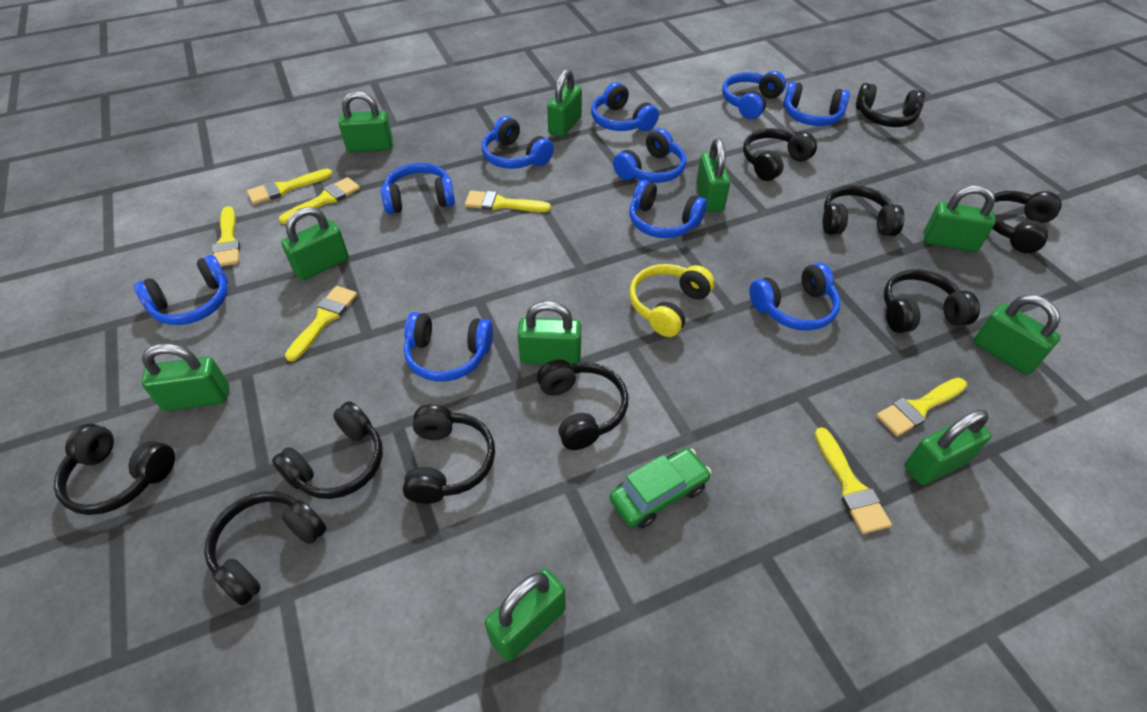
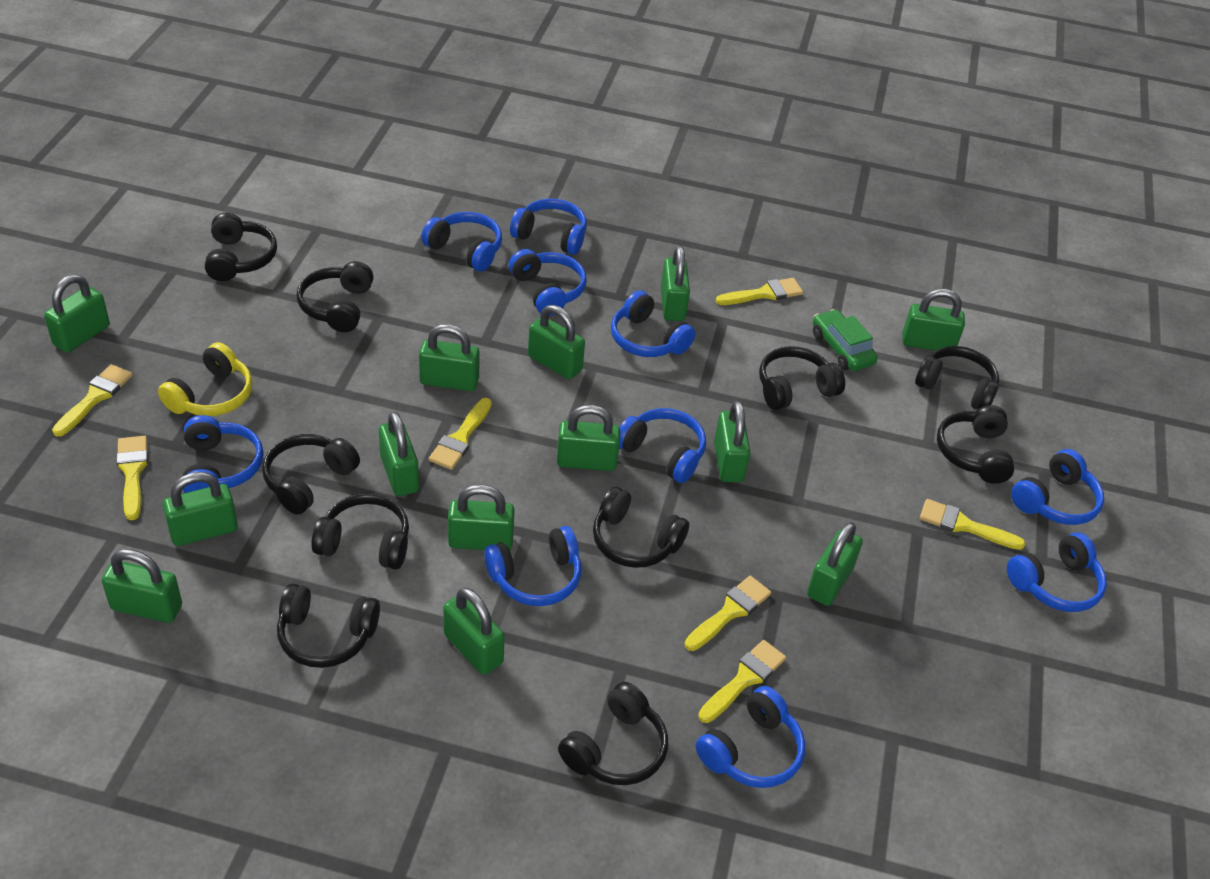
green padlock: [141,343,229,411] [281,207,349,280] [339,91,393,152] [485,568,566,661] [517,301,581,365] [547,69,582,137] [696,138,730,212] [904,410,992,485] [924,185,995,252] [973,295,1061,375] = 10 -> [44,274,110,353] [102,549,182,623] [163,472,238,546] [379,411,419,496] [419,324,480,391] [443,587,505,675] [448,484,515,550] [528,305,585,379] [557,405,620,471] [661,246,690,321] [714,401,751,482] [807,522,863,606] [902,289,965,351] = 13

